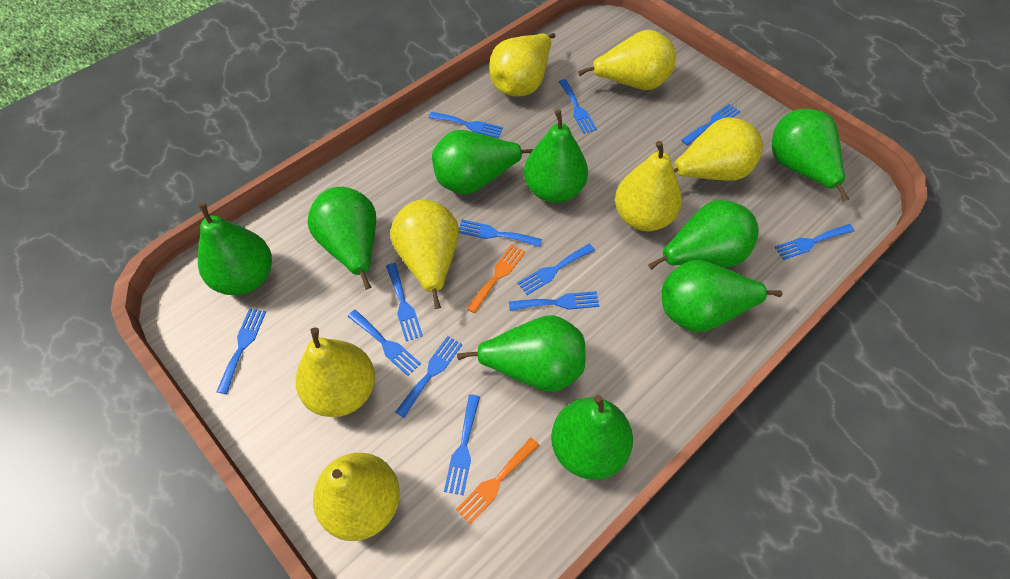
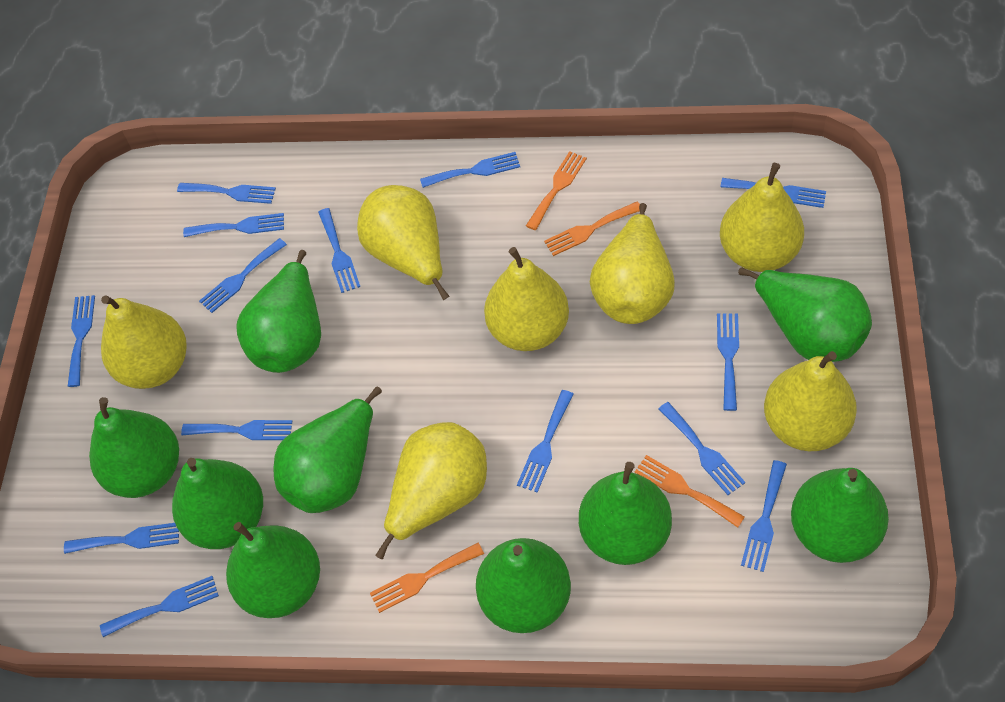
blue fork: [216,308,266,394] [348,310,421,376] [386,263,423,341] [395,336,462,418] [429,112,503,138] [444,395,480,496] [459,219,542,247] [509,291,599,311] [517,244,595,295] [559,79,597,134] [681,104,740,145] [775,224,854,260] = 12 -> [64,523,179,554] [67,295,95,387] [100,576,219,637] [177,183,276,204] [181,420,292,440] [183,213,284,237] [199,238,287,313] [318,208,360,293] [420,152,520,188] [517,390,574,493] [659,402,745,495] [717,313,739,411] [720,178,826,208] [741,460,787,572] = 14
orange fork: [456,438,539,524] [467,245,526,313] = 2 -> [370,543,484,613] [526,151,587,230] [544,201,640,256] [634,455,745,528] = 4

